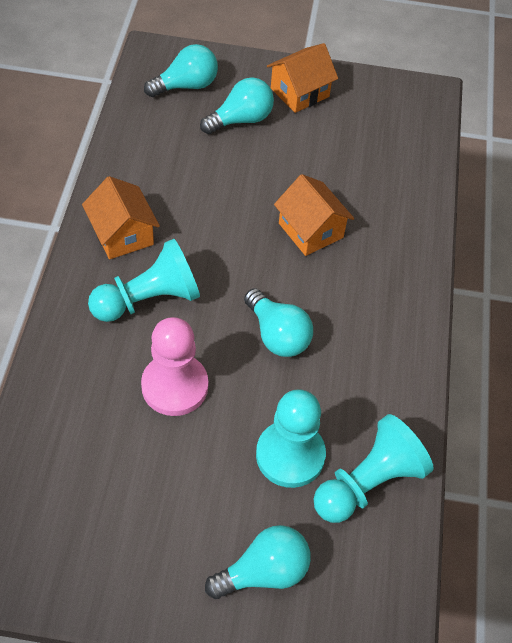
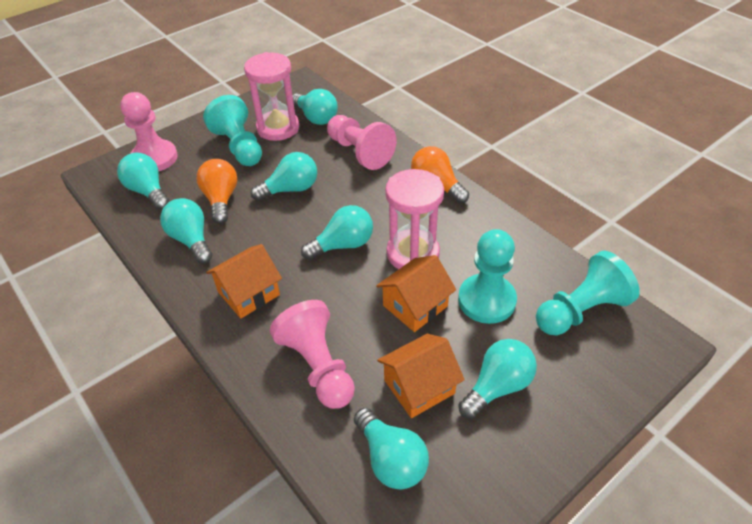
orange light bulb: none = 0 -> [197,159,237,224] [411,146,469,203] = 2
pink hourglass: none = 0 -> [244,52,299,141] [385,169,444,269] = 2
pink pawn: [141,317,208,416] = 1 -> [120,92,178,171] [270,300,355,409] [327,115,397,170] = 3
turquoise light bulb: [144,44,218,97] [200,77,274,134] [205,525,311,599] [244,288,313,357] = 4 -> [117,153,170,210] [160,198,212,264] [251,152,317,201] [293,89,338,125] [301,205,373,260] [354,408,429,489] [458,339,537,419] = 7

